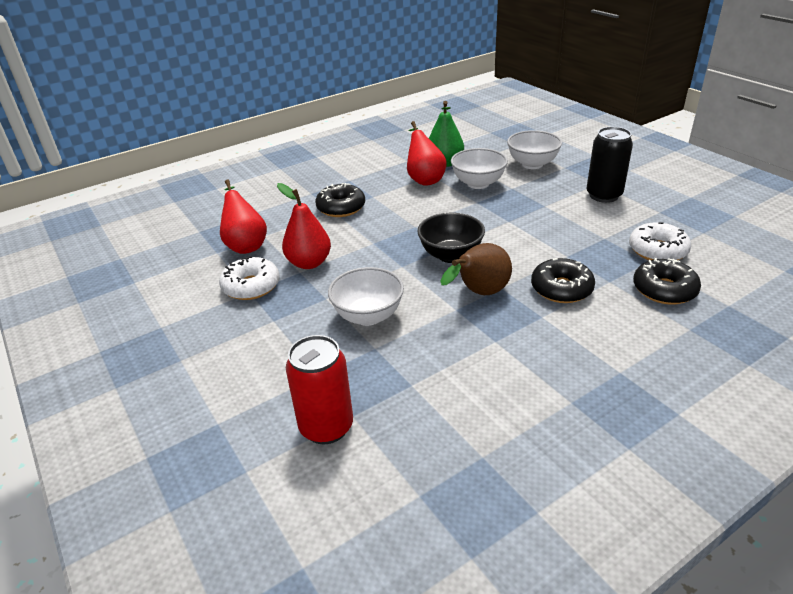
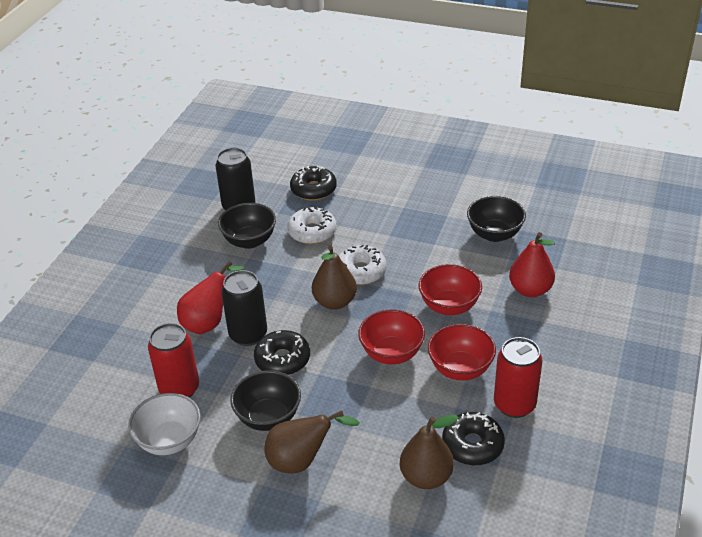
black bowl: [417,213,485,263] = 1 -> [218,203,276,249] [230,370,301,431] [467,196,526,242] = 3
black can: [586,127,633,203] = 1 -> [216,148,255,210] [221,270,267,346] = 2
brown pear: [440,243,512,295] = 1 -> [264,410,360,473] [312,245,357,310] [400,415,459,489] = 3
green pear: [429,101,464,167] = 1 -> none = 0
red bowl: none = 0 -> [358,310,425,364] [419,264,482,315] [428,324,496,381] = 3
red can: [286,335,353,444] = 1 -> [148,323,199,398] [494,337,543,418] = 2
red pear: [220,180,267,254] [277,183,331,269] [407,121,447,186] = 3 -> [177,261,244,334] [509,232,555,297] = 2
white bowl: [328,267,404,326] [451,148,508,189] [507,130,562,169] = 3 -> [128,393,201,455] = 1

